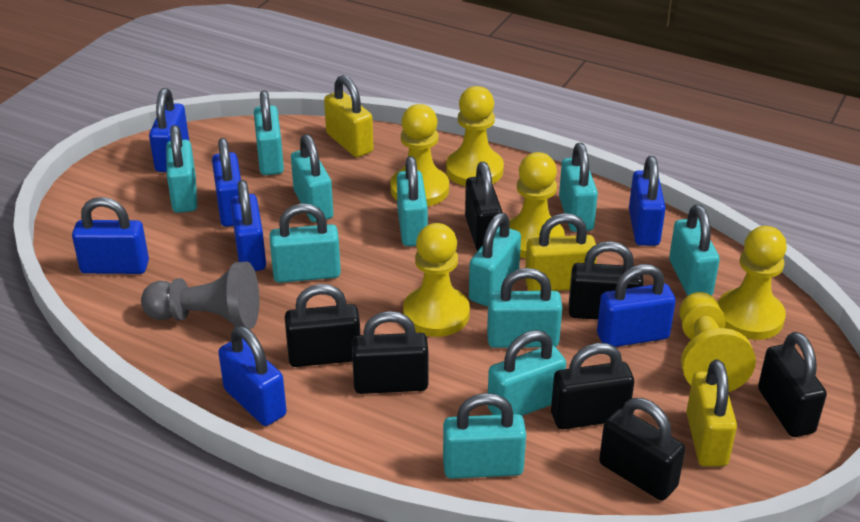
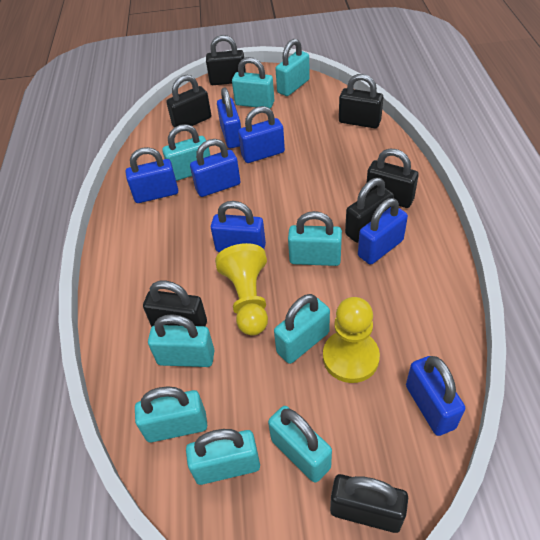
grey pawn: [141,262,259,329] = 1 -> none = 0
turquoise padlock: [166,125,197,213] [254,90,284,175] [270,203,341,283] [291,134,333,222] [397,156,428,246] [443,393,526,479] [469,213,521,307] [487,268,562,348] [488,330,566,416] [559,143,598,232] [669,204,720,296] = 11 -> [135,386,207,442] [148,314,215,367] [162,124,210,181] [186,429,260,485] [232,57,274,108] [268,406,332,483] [274,294,330,364] [275,39,310,96] [288,211,342,266] = 9
yellow padlock: [324,75,373,157] [525,213,597,291] [686,359,737,467] = 3 -> none = 0
yellow pawn: [391,104,449,206] [403,223,470,337] [446,86,504,186] [509,152,565,259] [679,292,756,392] [718,226,787,340] = 6 -> [215,243,268,336] [323,297,380,383] = 2

